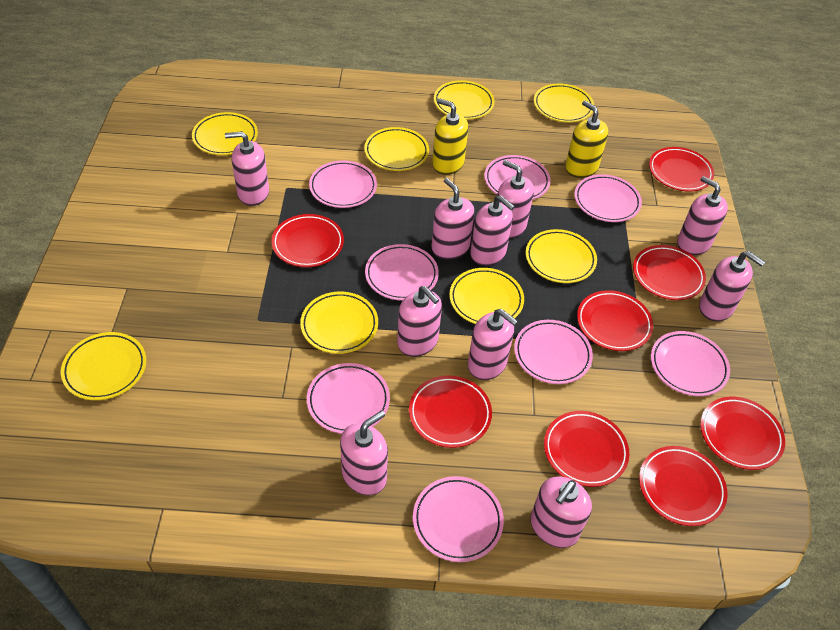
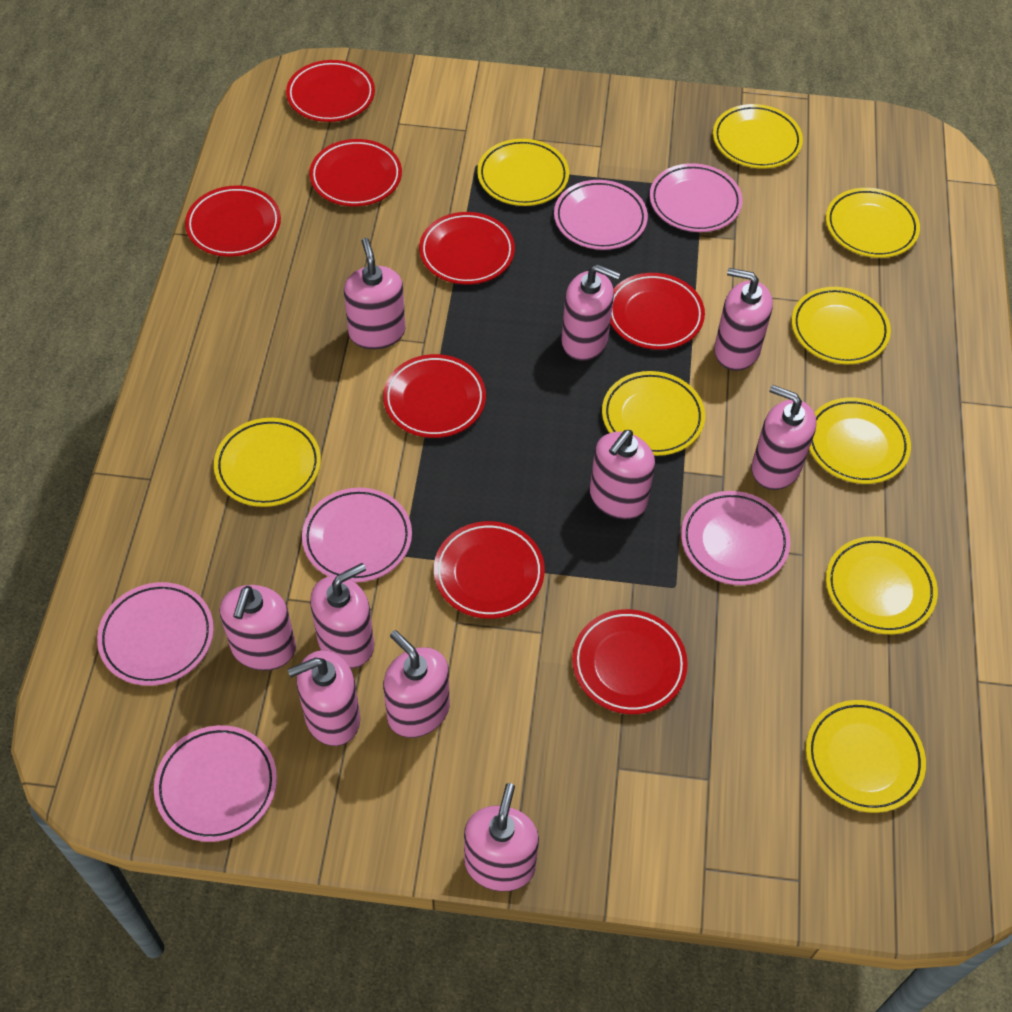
pink plate: [307,363,390,434] [309,161,377,208] [365,244,439,301] [413,476,504,562] [484,155,551,200] [514,320,593,384] [574,174,642,222] [651,331,730,396] = 8 -> [97,582,214,686] [154,725,277,842] [302,488,412,583] [554,180,648,250] [650,163,743,232] [681,491,791,585] = 6
yellow plate: [61,332,146,400] [192,112,258,155] [300,292,378,354] [364,127,429,171] [434,80,495,119] [449,268,524,324] [526,229,597,283] [534,84,594,123] = 8 -> [214,418,321,507] [477,139,569,206] [602,371,705,456] [713,104,803,169] [792,287,891,364] [806,700,926,813] [809,398,911,484] [826,188,920,258] [826,536,938,634] = 9
yellow soap dispenser: [432,98,468,175] [565,100,609,178] = 2 -> none = 0

